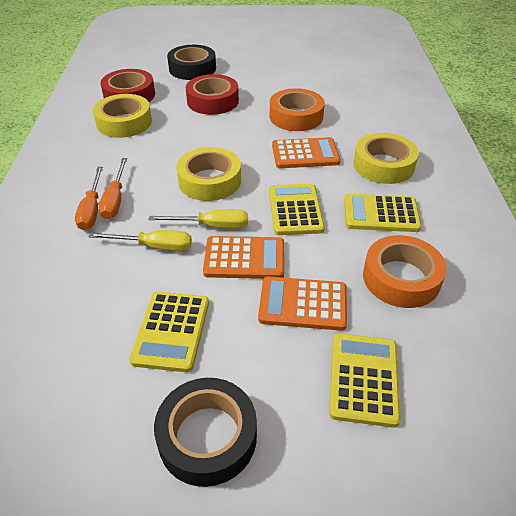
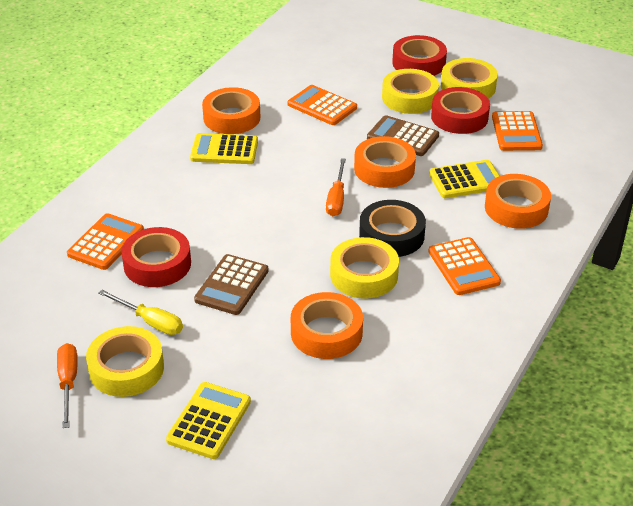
black tape: [154,378,257,487] [167,45,216,80] = 2 -> [359,200,426,257] = 1
brown calculator: none = 0 -> [194,254,269,315] [367,115,439,156] = 2
orange calculator: [203,236,284,279] [258,276,347,331] [272,137,341,168] = 3 -> [67,213,144,270] [288,85,357,125] [428,237,501,295] [492,111,543,151] = 4
orange tape: [270,88,325,131] [363,235,447,308] = 2 -> [202,87,260,134] [291,292,363,359] [354,136,416,188] [485,174,551,229] = 4
red tape: [100,69,155,102] [186,74,239,115] = 2 -> [121,227,191,287] [392,35,447,76] [431,87,490,134] = 3
yellow calculator: [130,292,209,372] [269,184,325,235] [329,333,401,428] [344,194,422,232] = 4 -> [166,382,251,459] [190,133,258,164] [429,160,500,198] = 3
yellow screwdriver: [89,230,192,251] [149,209,248,229] = 2 -> [98,290,183,335] = 1
yellow tape: [93,94,152,138] [176,147,241,201] [353,133,419,184] = 3 -> [86,326,164,397] [330,237,399,299] [382,69,439,114] [441,58,498,99] = 4

